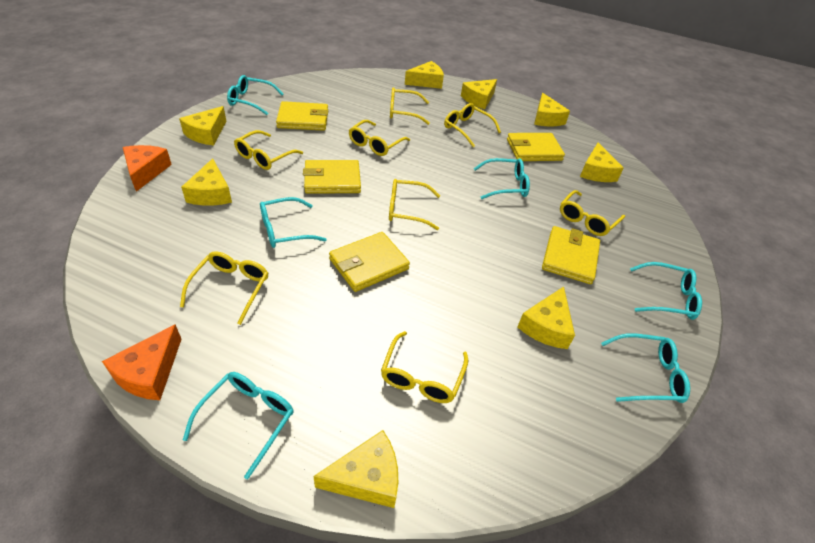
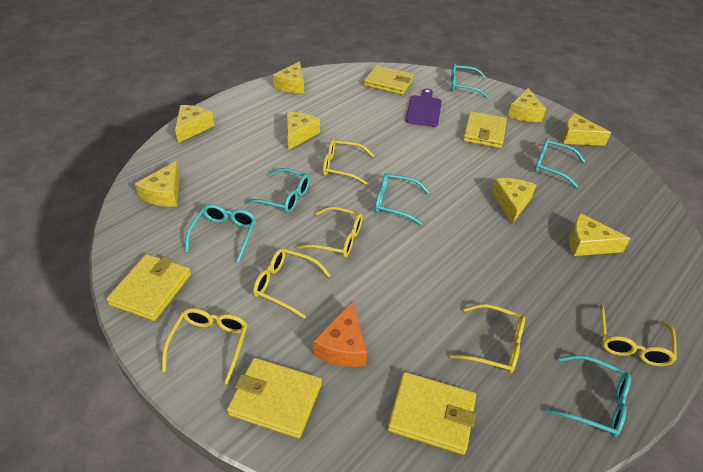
orange cheese: [102,324,182,400] [123,145,172,192] = 2 -> [313,301,367,367] = 1
purple cutting board: none = 0 -> [405,89,442,127] = 1
yellow glasses: [180,251,268,325] [234,130,303,170] [349,120,410,156] [381,331,468,403] [389,179,440,230] [390,87,430,125] [444,103,501,147] [560,190,625,236] = 8 -> [162,308,248,384] [253,248,331,319] [297,206,363,257] [323,139,374,185] [449,304,525,374] [600,305,677,366] = 6

